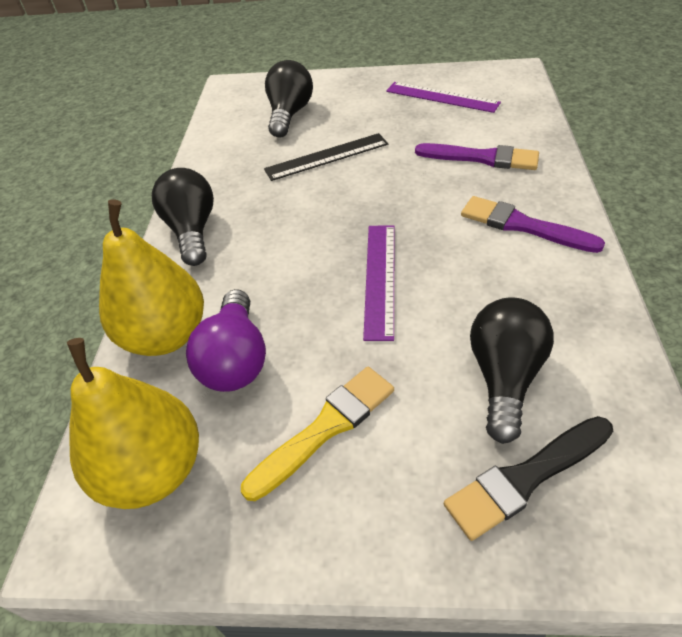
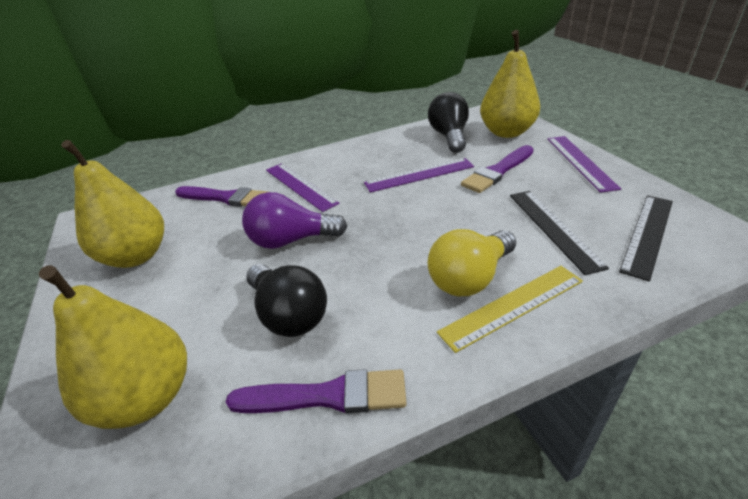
black brush: [444,416,613,541] = 1 -> none = 0
black light bulb: [152,168,214,266] [265,60,313,138] [470,297,554,444] = 3 -> [246,264,327,337] [428,92,469,153] = 2
black ruler: [264,133,388,181] = 1 -> [510,191,609,275] [619,195,673,282] = 2
purple brush: [415,143,539,170] [461,196,605,253] = 2 -> [175,186,268,207] [226,369,407,413] [461,145,534,193] = 3
purple ruler: [363,225,394,341] [386,82,501,113] = 2 -> [266,163,339,212] [364,158,474,193] [548,136,621,193] = 3
yellow brush: [241,367,394,501] = 1 -> none = 0
yellow light bulb: none = 0 -> [428,229,516,296] = 1
yellow pear: [67,338,199,509] [99,199,204,356] = 2 -> [39,265,187,429] [61,140,164,268] [480,30,540,138] = 3
yellow ruler: none = 0 -> [437,266,583,353] = 1

